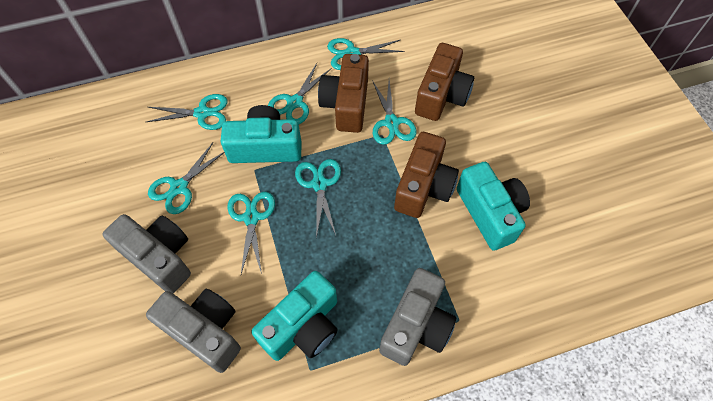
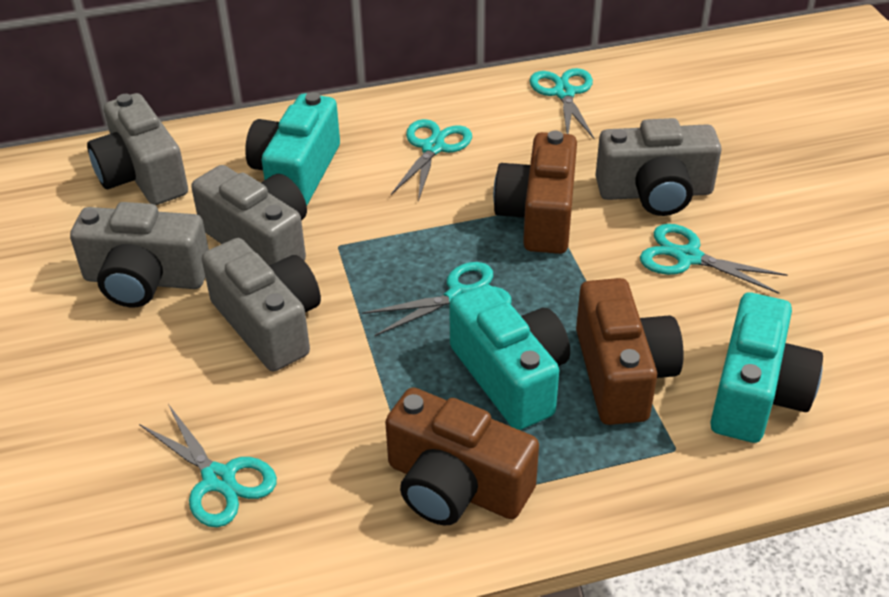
grey camera: [102,214,191,293] [146,289,241,373] [379,268,456,366] = 3 -> [70,202,209,307] [87,93,188,205] [191,165,307,266] [202,238,321,371] [595,118,721,216] = 5
turquoise scissors: [147,94,228,130] [148,143,225,214] [227,192,275,274] [268,63,331,124] [295,159,341,238] [327,38,405,70] [372,80,417,145] = 7 -> [139,404,277,527] [362,262,512,336] [391,119,472,202] [530,68,595,139] [640,224,788,294] = 5

